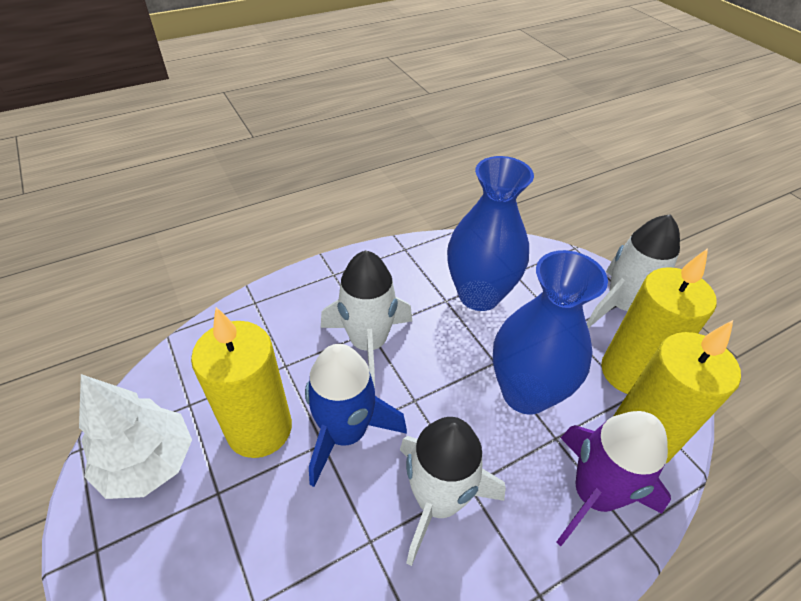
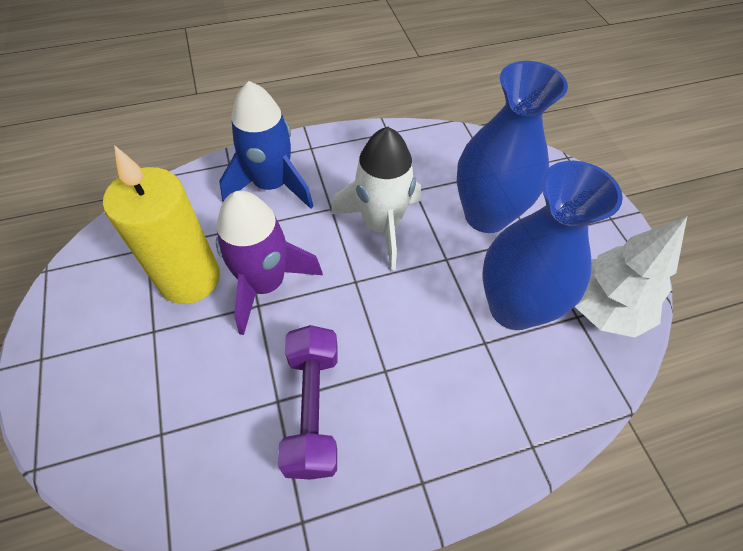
purple dumbbell: none = 0 -> [278,325,337,480] = 1
white rocket: [321,250,412,388] [400,417,506,566] [587,214,680,328] = 3 -> [331,127,421,271] = 1
yellow candle: [191,307,292,458] [601,248,717,394] [614,320,741,464] = 3 -> [103,145,220,304] = 1

